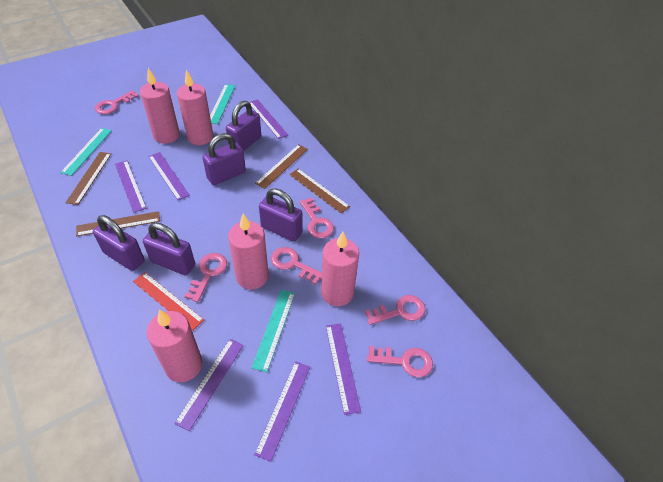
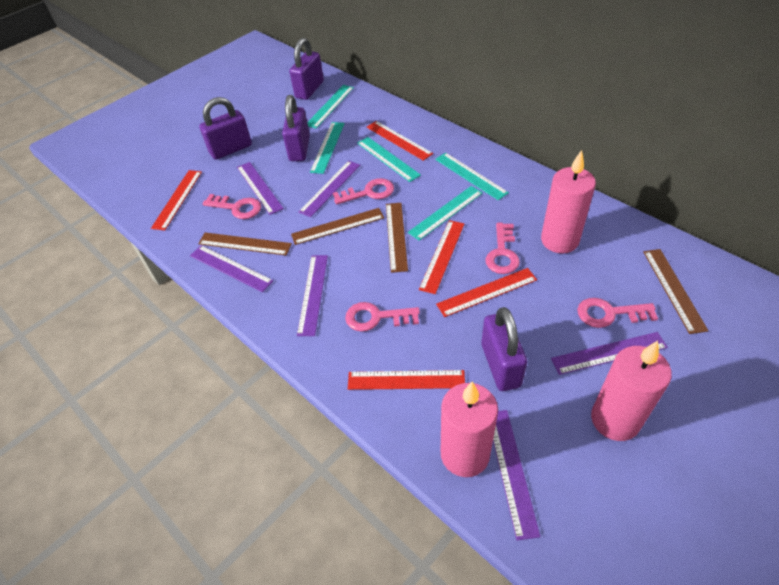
pink candle: [140,68,180,144] [146,309,202,382] [177,69,213,145] [228,213,269,290] [321,232,359,306] = 5 -> [441,382,498,477] [541,150,596,254] [591,341,672,441] = 3
pink key: [95,90,139,114] [184,253,227,302] [271,247,322,285] [300,198,334,238] [365,295,425,325] [367,346,433,377] = 6 -> [202,194,261,219] [333,178,394,205] [345,302,420,332] [486,223,520,274] [577,298,658,328] = 5
purple padlock: [93,215,145,271] [143,223,195,275] [202,133,246,185] [226,101,261,151] [259,188,303,242] = 5 -> [199,97,252,160] [282,95,310,161] [289,38,324,100] [481,307,527,391] = 4
red ruler: [133,272,204,331] = 1 -> [151,170,202,231] [348,370,465,390] [367,121,433,161] [419,220,464,294] [436,268,537,317] = 5
turquoise ruler: [60,128,112,176] [210,84,235,124] [252,290,295,372] = 3 -> [307,85,354,129] [310,122,345,174] [357,137,421,182] [408,186,483,241] [435,153,509,200] = 5

